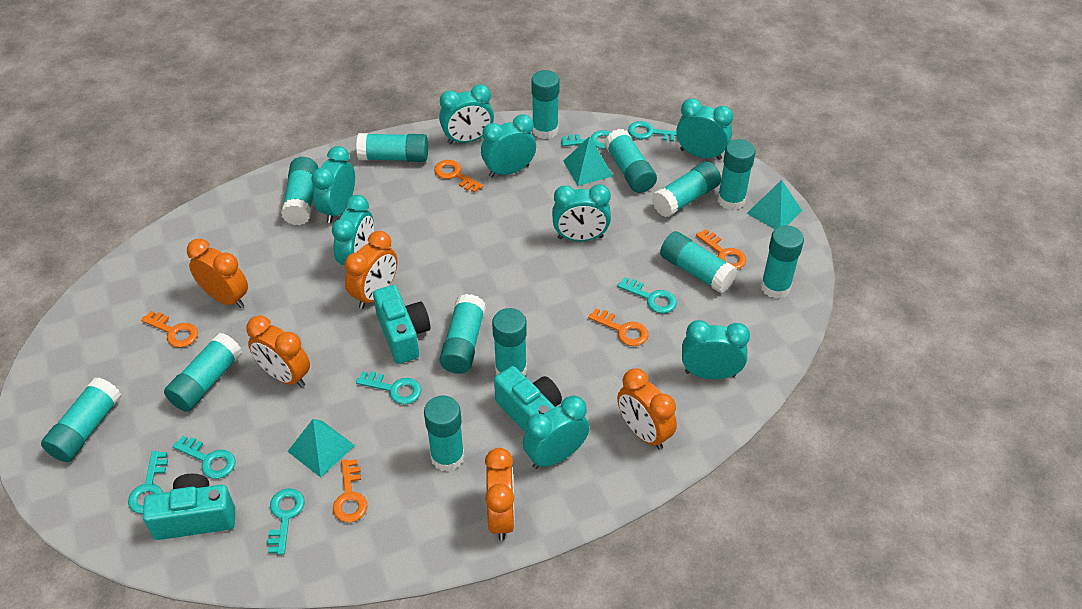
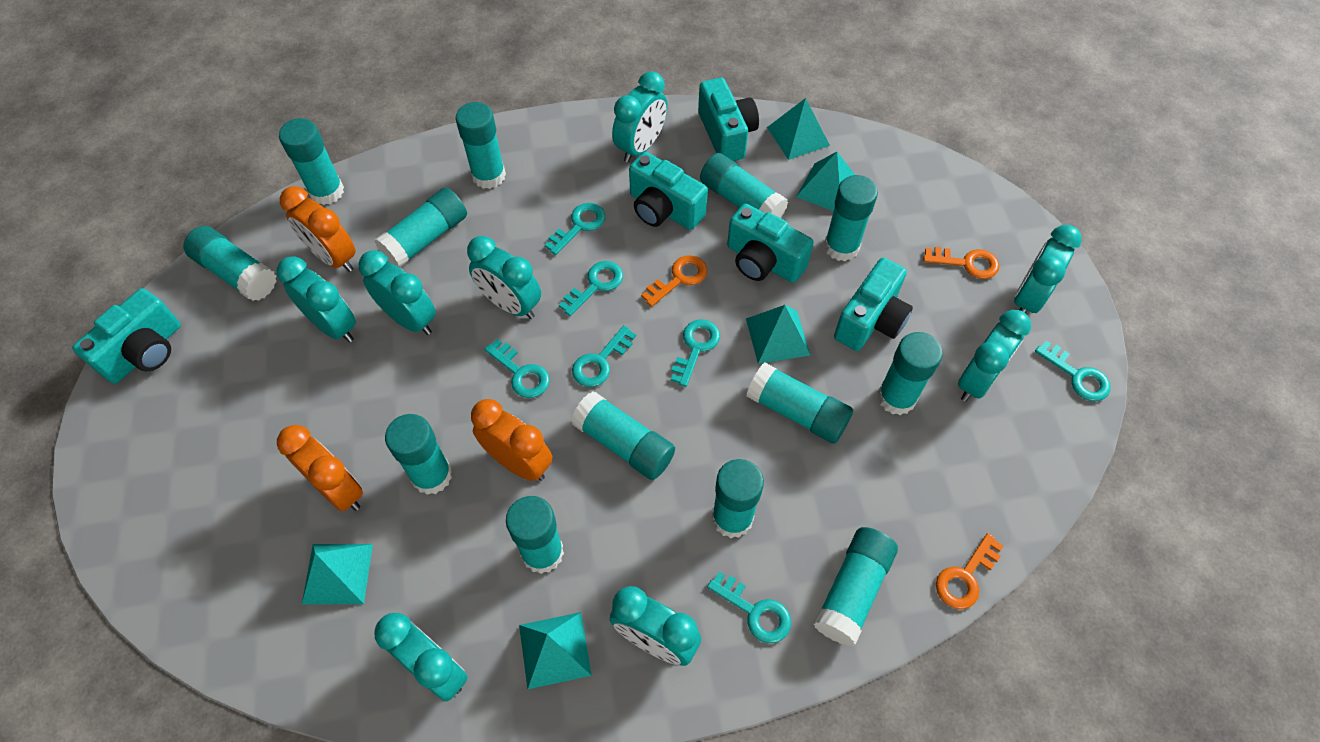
orange clock: [187,239,248,308] [246,316,310,387] [345,231,397,309] [485,448,515,541] [617,368,677,450] = 5 -> [277,425,363,511] [280,186,356,272] [471,399,553,481] = 3
orange key: [141,311,198,348] [333,459,368,522] [434,160,483,193] [588,308,649,346] [696,229,747,270] = 5 -> [641,255,707,307] [923,247,999,279] [936,533,1003,609] = 3
turquoise camera: [143,474,235,540] [373,285,431,364] [494,366,562,433] = 3 -> [72,288,181,384] [629,152,708,230] [698,78,759,161] [727,203,814,283] [834,257,913,351] = 5
turquoise pyramid: [287,419,355,478] [563,136,613,186] [747,180,802,229] = 3 -> [302,544,373,605] [519,612,592,689] [746,305,810,364] [767,98,830,160] [796,152,855,211] = 5

